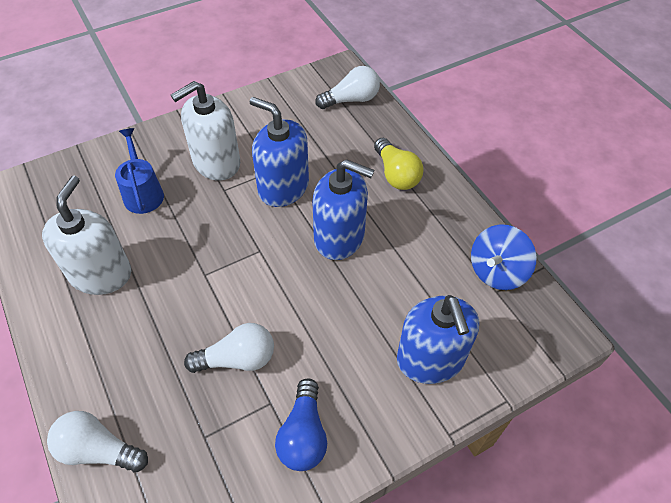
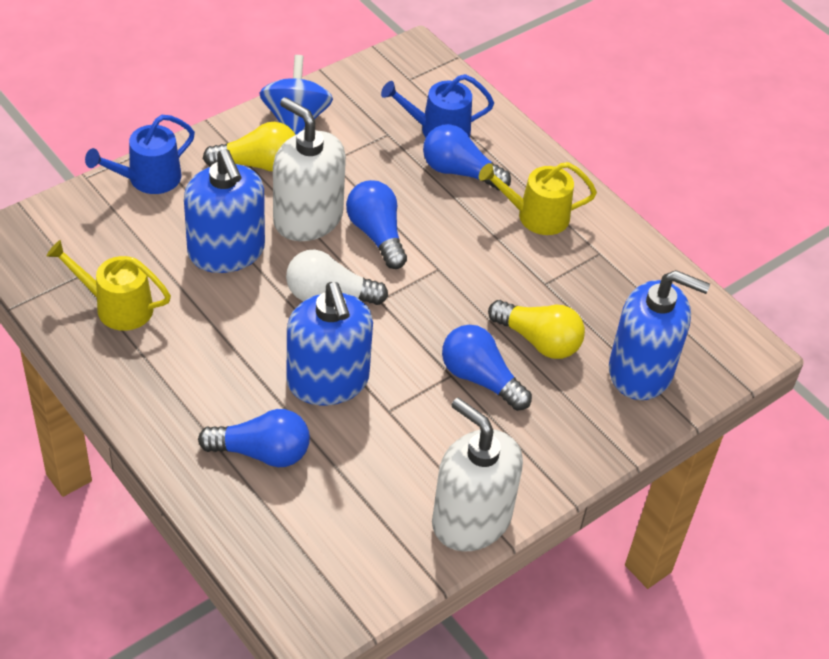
blue light bulb: [275,378,327,471] = 1 -> [198,409,310,467] [346,180,407,269] [423,124,511,191] [442,325,532,411] = 4
blue watering can: [115,128,164,214] = 1 -> [85,115,195,194] [381,74,494,137] = 2
white light bulb: [47,411,148,472] [184,323,274,373] [316,66,380,109] = 3 -> [286,250,388,305] = 1
yellow light bulb: [374,138,424,190] = 1 -> [203,122,296,171] [488,300,585,359] = 2
yellow watering can: none = 0 -> [47,240,171,331] [479,162,597,235] = 2

